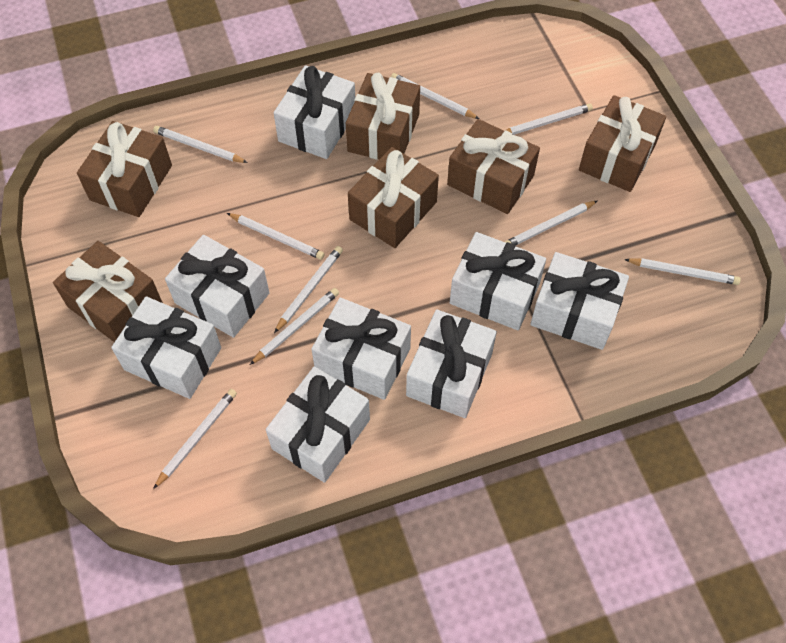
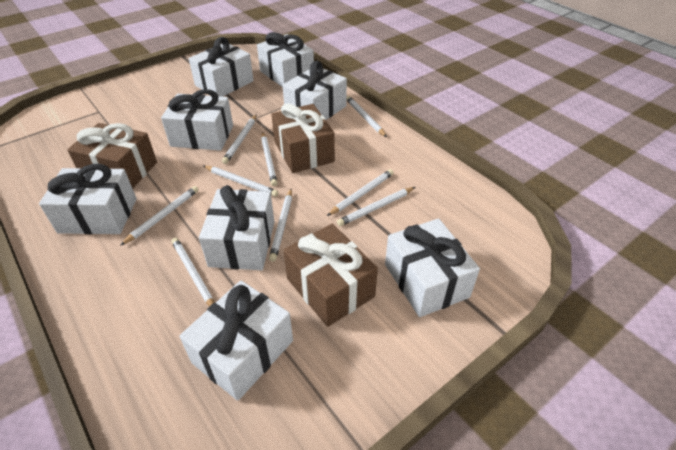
brown gift: [53,241,163,342] [77,121,172,217] [346,73,420,159] [348,147,439,248] [447,119,540,214] [579,95,666,192] = 6 -> [67,123,157,188] [271,103,335,173] [283,224,378,327] = 3

